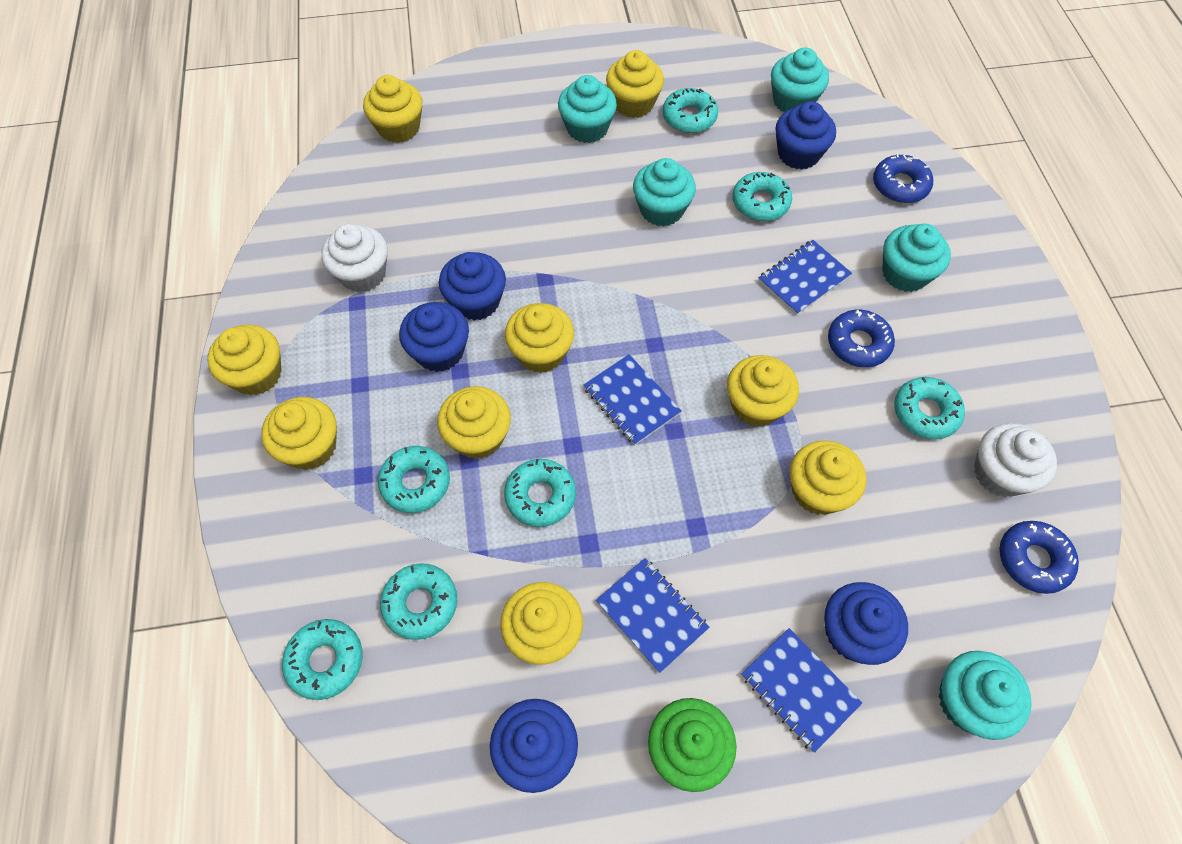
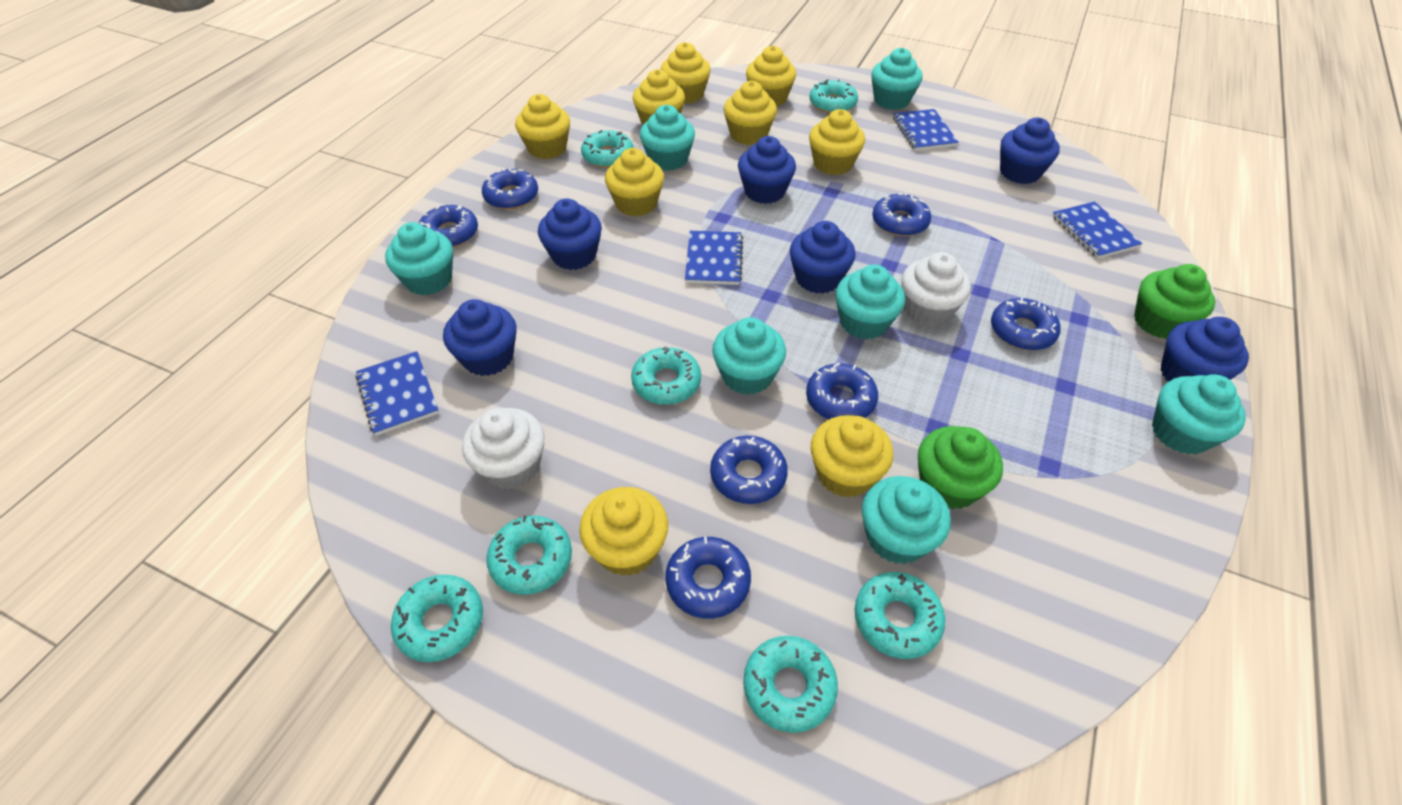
blue cupcake: [399,302,469,372] [439,252,506,321] [490,699,578,793] [776,101,836,170] [824,582,908,665] = 5 -> [443,299,517,376] [538,198,602,270] [738,136,796,204] [790,221,856,294] [1000,118,1060,184] [1161,317,1249,381] = 6
blue donut: [828,310,895,367] [873,153,933,203] [999,521,1079,594] = 3 -> [419,205,478,248] [482,168,538,210] [665,537,751,619] [710,436,788,504] [806,362,878,419] [872,192,931,236] [991,298,1061,350] = 7
green cupcake: [648,698,737,792] = 1 -> [918,426,1003,510] [1134,264,1215,339] = 2
turquoise cupcake: [558,75,617,143] [633,158,696,227] [771,47,829,112] [882,224,951,292] [938,651,1032,740] = 5 -> [385,222,453,295] [640,105,695,171] [712,317,786,395] [835,264,905,340] [862,476,951,564] [871,48,923,110] [1152,374,1246,455] = 7

